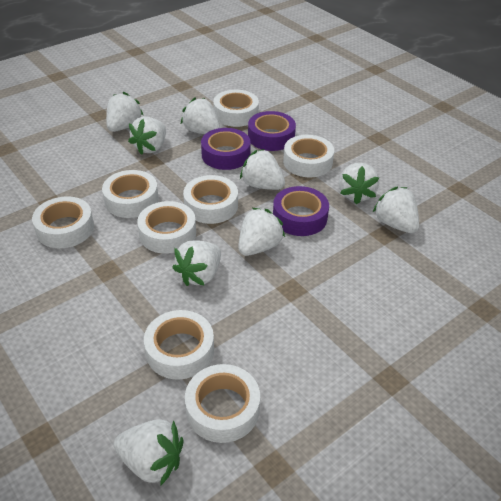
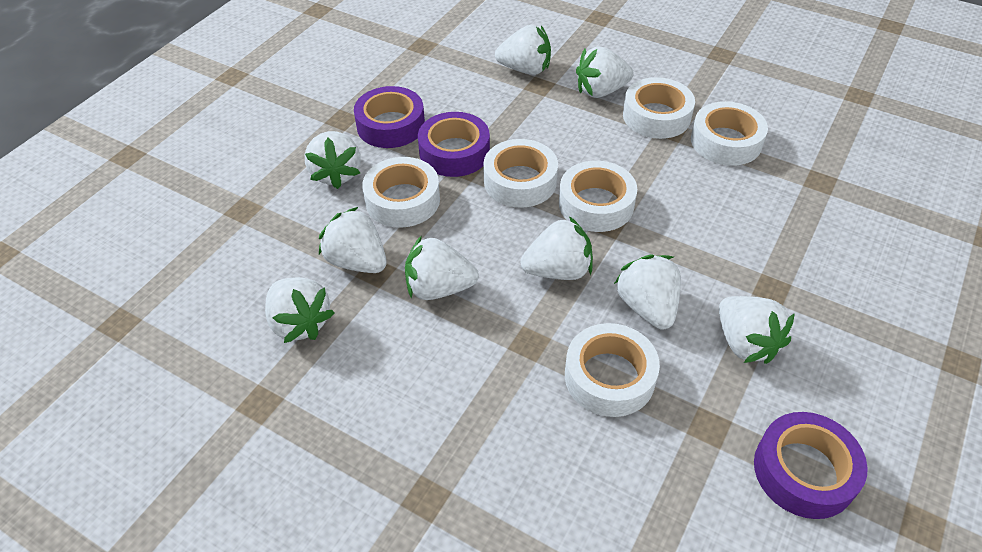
white tape: [32,196,94,248] [102,170,159,218] [137,201,196,254] [144,310,214,380] [183,175,238,224] [185,364,260,443] [213,90,259,127] [283,135,334,177] = 8 -> [362,157,440,228] [483,139,558,208] [559,161,637,232] [565,323,660,417] [623,77,695,139] [691,101,768,166] = 6

